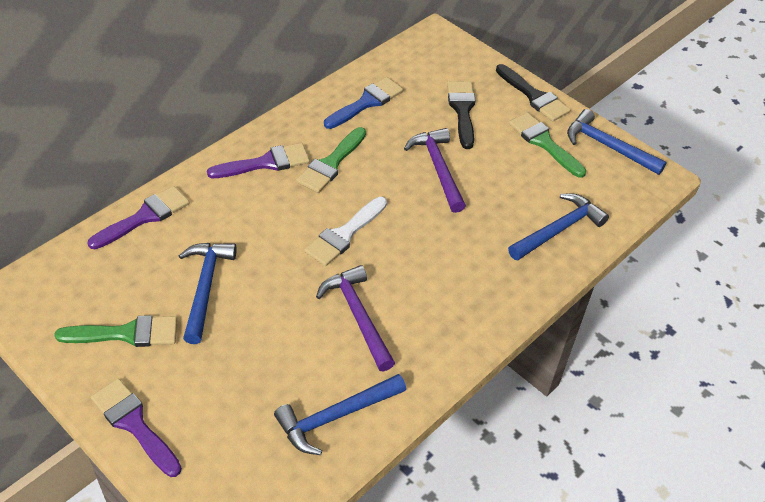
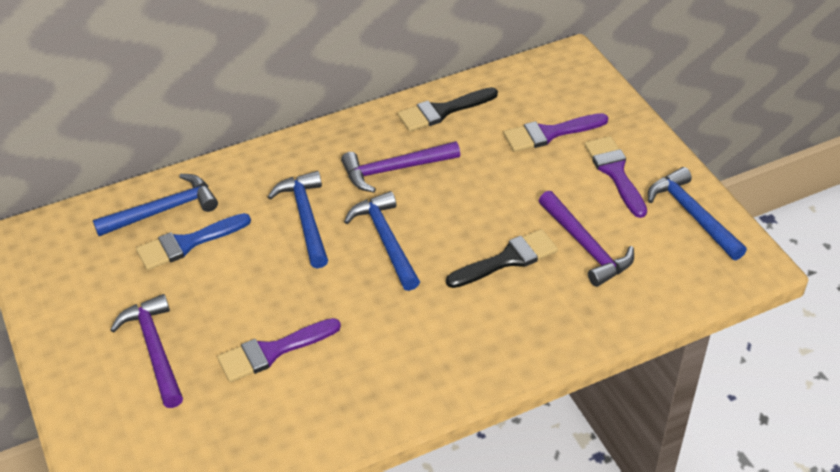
green brush: [55,315,177,347] [296,127,366,193] [509,112,586,178] = 3 -> none = 0
purple hammer: [316,265,395,371] [404,128,466,213] = 2 -> [110,294,183,408] [341,141,460,193] [539,191,634,287] = 3
white brush: [304,197,387,266] = 1 -> none = 0

